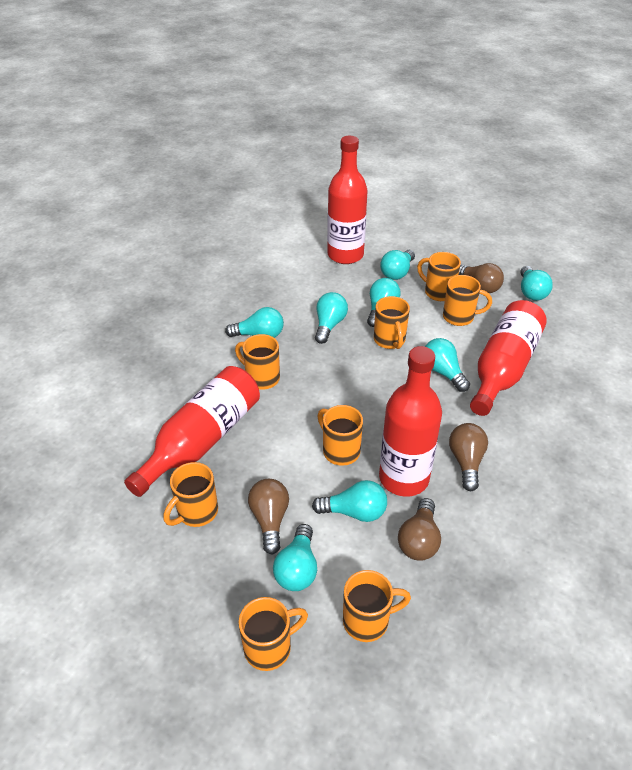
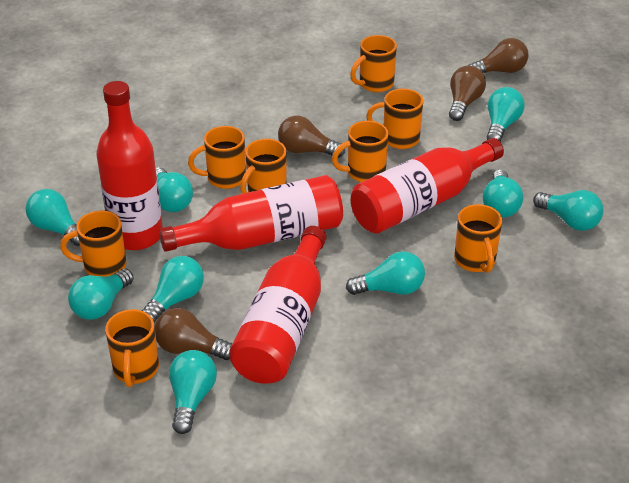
turquoise light bulb: [225,307,284,338] [273,524,317,591] [312,480,387,522] [315,292,348,344] [367,278,400,327] [380,250,415,280] [425,338,470,392] [520,266,553,301] = 8 -> [26,189,80,246] [68,268,134,320] [141,256,204,322] [156,167,193,212] [169,350,217,434] [346,251,425,295] [483,170,523,217] [487,87,525,142] [533,190,604,231] = 9

